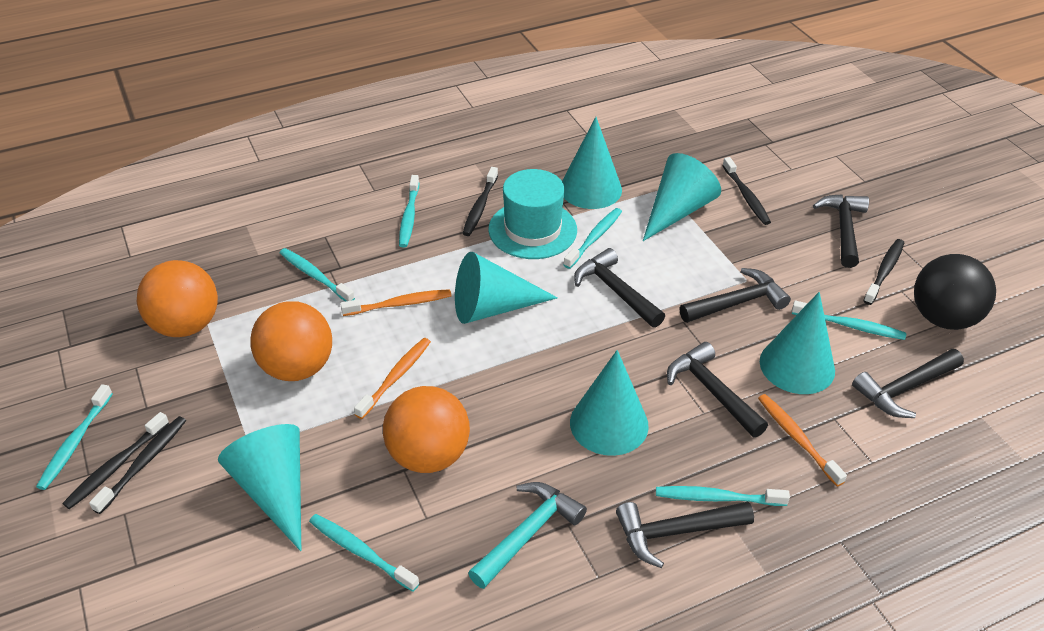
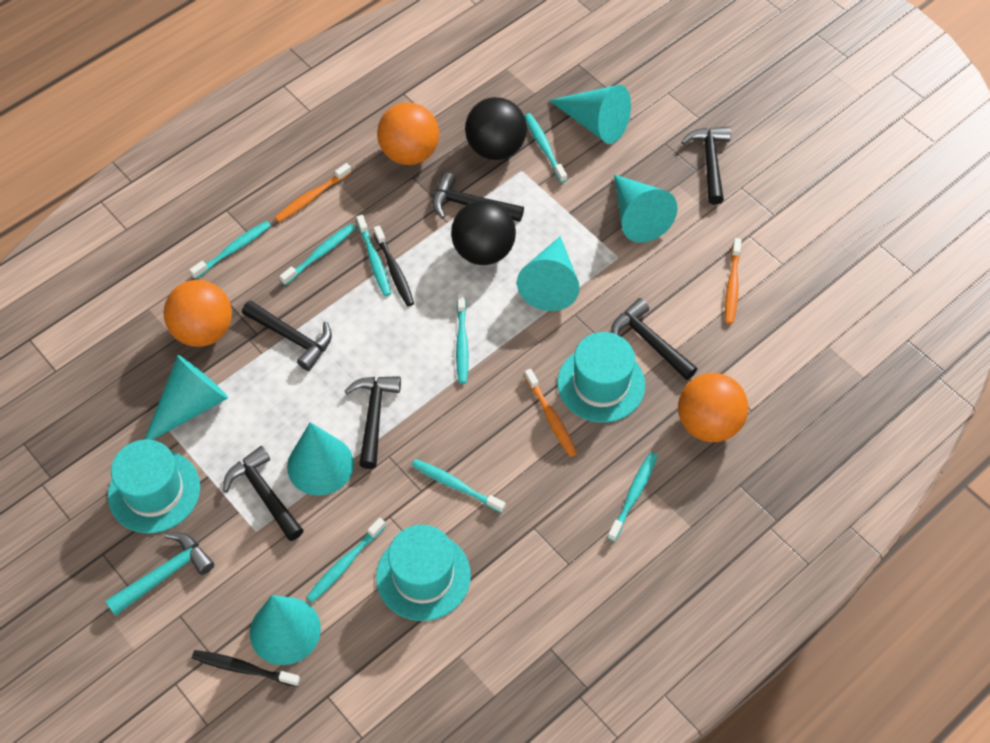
black ball: [914,254,996,330] = 1 -> [451,200,516,265] [465,97,527,160] = 2
black toothbrush: [62,412,169,509] [89,416,186,514] [462,167,498,236] [722,157,771,225] [863,239,904,305] = 5 -> [192,650,300,687] [373,226,414,306] = 2
turquoise hat: [488,169,577,259] = 1 -> [108,440,200,533] [376,525,471,621] [557,332,645,423] = 3
turquoise toothbrush: [36,384,113,490] [280,248,355,302] [309,514,419,592] [399,175,419,247] [564,208,622,269] [656,486,790,506] [792,301,906,340] = 7 -> [189,221,271,279] [280,224,355,285] [306,518,386,603] [356,215,391,296] [412,459,505,513] [456,293,469,384] [524,113,567,183] [607,452,658,542] = 8

